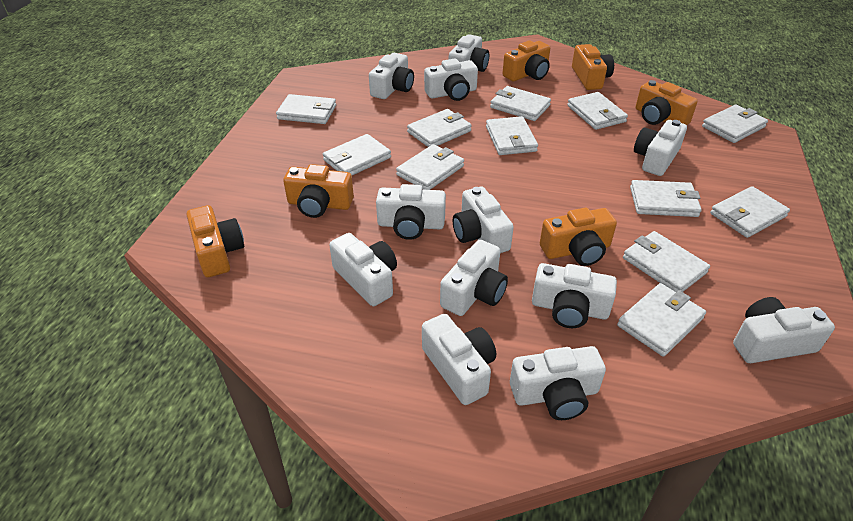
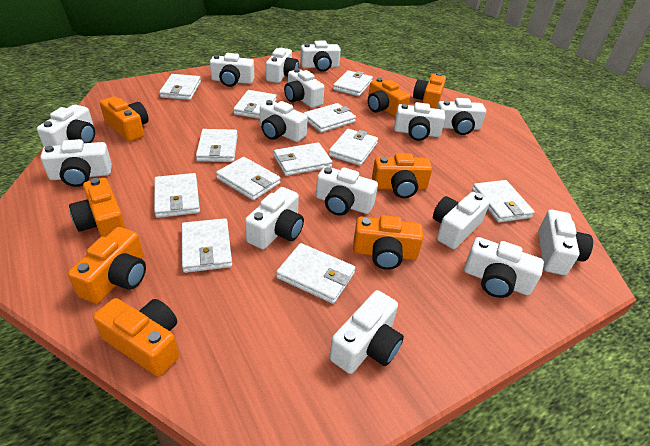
orange camera: [187,205,244,278] [283,164,354,218] [502,40,550,82] [540,208,617,266] [572,44,614,90] [636,80,698,125] = 6 -> [68,227,146,304] [69,178,126,237] [93,298,179,377] [100,96,149,142] [353,215,423,270] [368,78,410,118] [372,153,432,198] [413,73,446,109] = 8
white camera: [329,233,397,306] [369,53,414,99] [376,184,446,240] [422,314,496,405] [424,59,478,101] [440,240,508,316] [449,34,489,72] [453,187,514,253] [510,346,606,420] [532,263,617,328] [634,120,687,176] [733,297,835,363] = 12 -> [37,104,95,147] [40,139,112,187] [210,53,255,87] [245,187,304,249] [260,100,308,142] [266,48,299,83] [284,68,324,108] [300,41,341,72] [316,166,378,216] [329,290,404,374] [394,102,445,141] [433,192,490,249] [437,98,486,135] [464,237,544,298] [538,210,593,275] = 15

